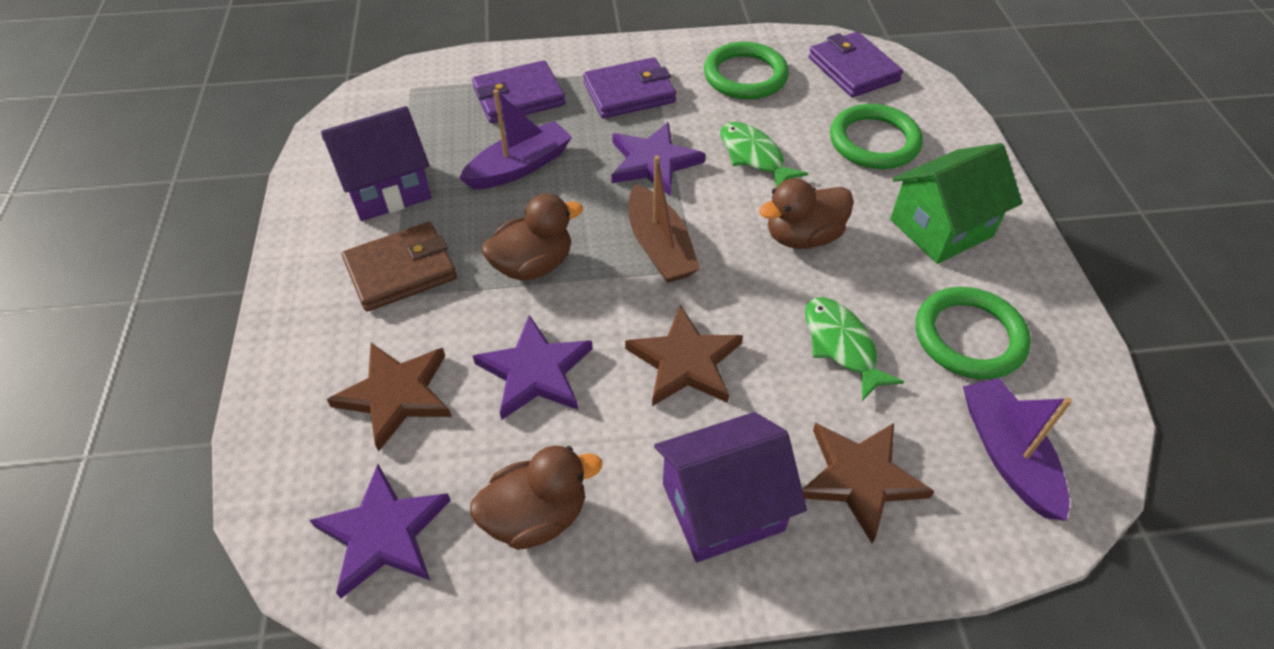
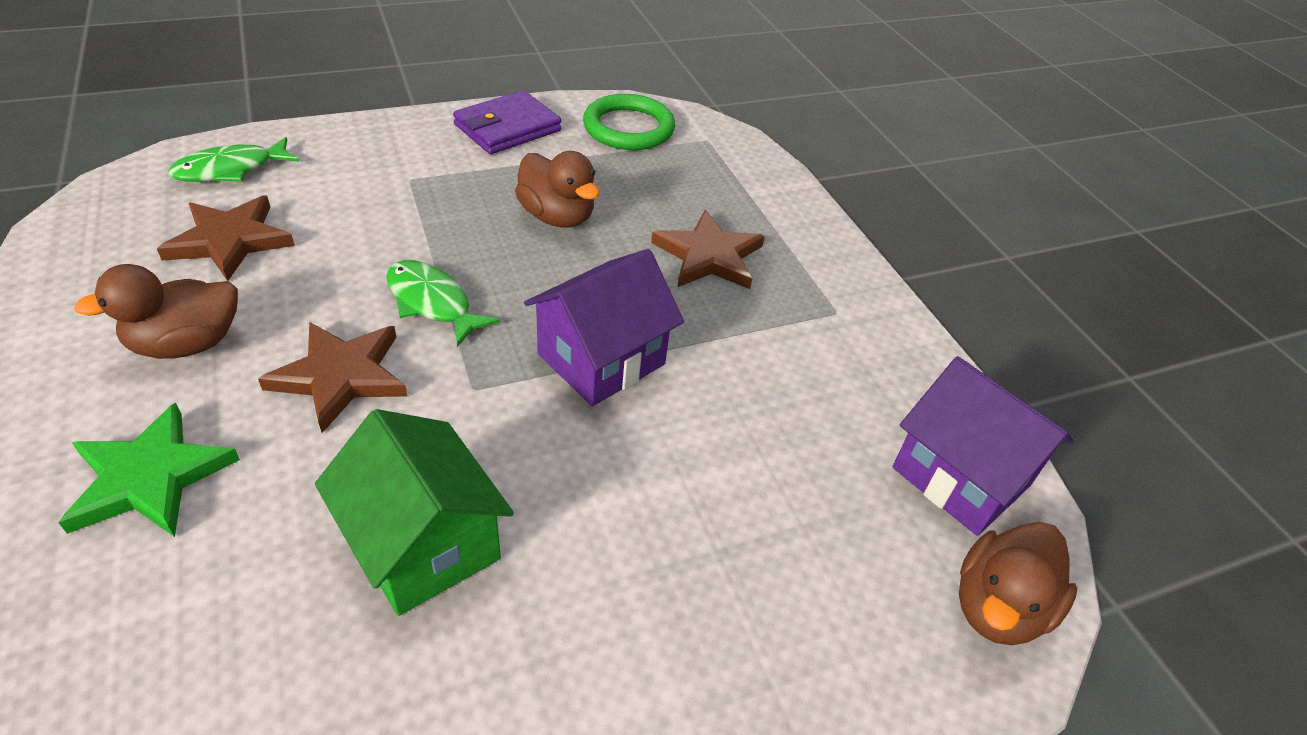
brown boat: [629,156,700,283] = 1 -> none = 0
brown wallet: [342,222,457,312] = 1 -> none = 0
green ring: [704,42,789,99] [830,104,923,169] [916,287,1031,379] = 3 -> [583,94,675,150] = 1
green star: none = 0 -> [58,403,240,537] = 1
purple boat: [459,89,572,190] [963,378,1072,521] = 2 -> none = 0
purple star: [309,464,451,598] [473,315,593,420] [611,122,705,197] = 3 -> none = 0
purple wallet: [472,60,565,123] [583,57,676,118] [809,32,903,97] = 3 -> [453,90,561,154] = 1

